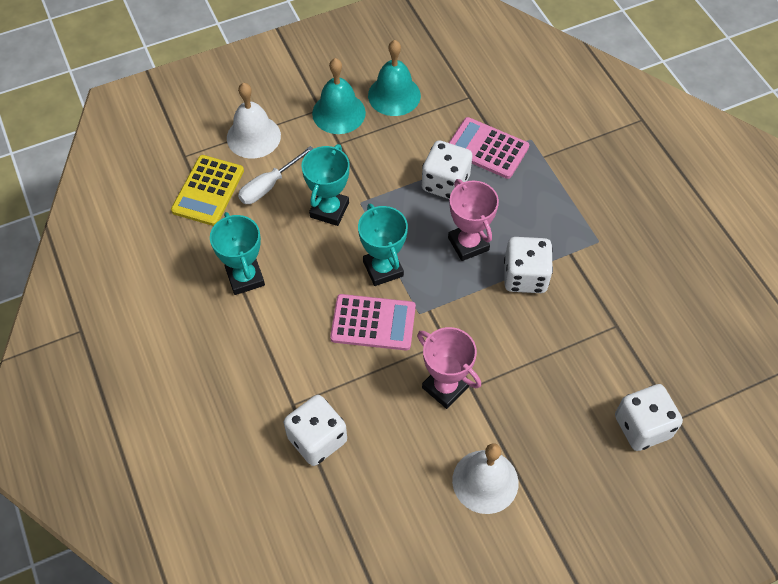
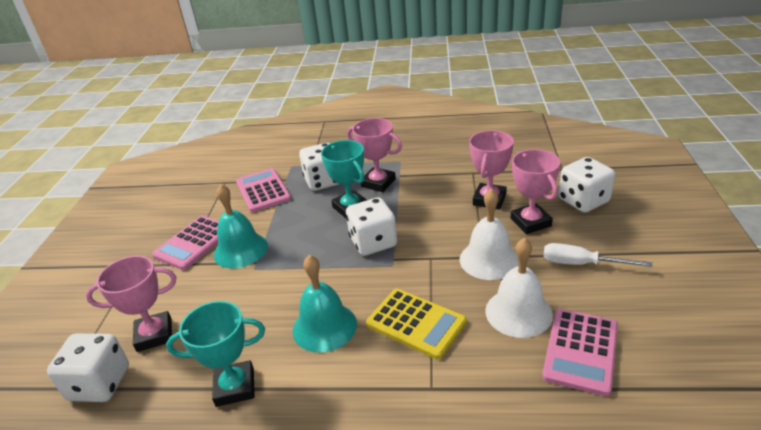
pink calculator: [330,294,416,350] [449,117,529,179] = 2 -> [152,216,219,270] [236,168,291,212] [542,309,618,396] = 3
pink trophy: [417,327,481,409] [448,179,499,261] = 2 -> [86,256,176,352] [347,118,402,192] [469,130,514,209] [511,149,560,234] = 4
turquoise trophy: [210,212,265,295] [301,144,350,226] [358,204,408,286] = 3 -> [166,301,265,407] [321,140,367,218] = 2

